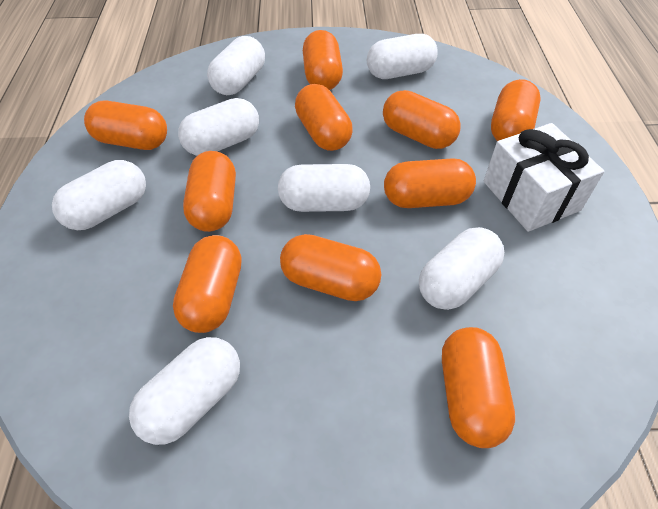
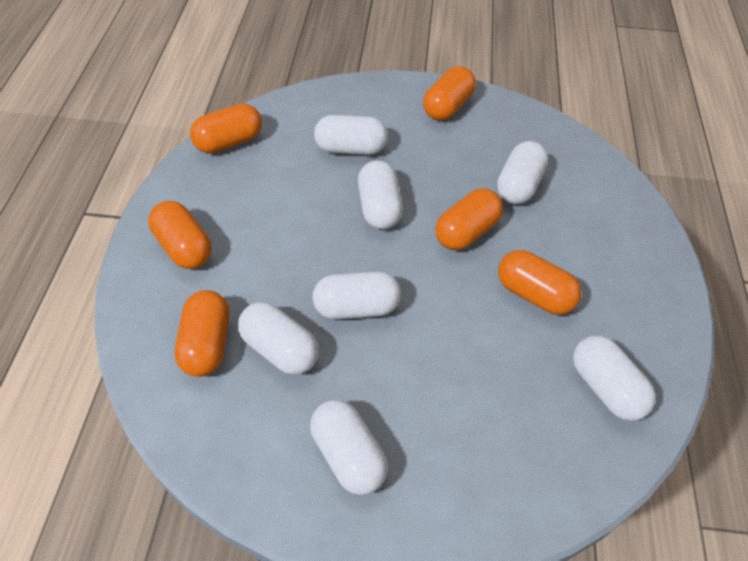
orange capsule: [84,101,167,150] [173,235,242,333] [183,151,236,232] [280,234,381,301] [295,84,353,151] [303,30,343,90] [383,90,461,149] [384,158,476,208] [442,327,515,448] [491,79,541,141] = 10 -> [148,201,212,269] [175,290,229,377] [190,103,262,153] [423,66,476,120] [435,188,503,250] [498,250,581,315] = 6
white gift: [484,123,604,232] = 1 -> none = 0

